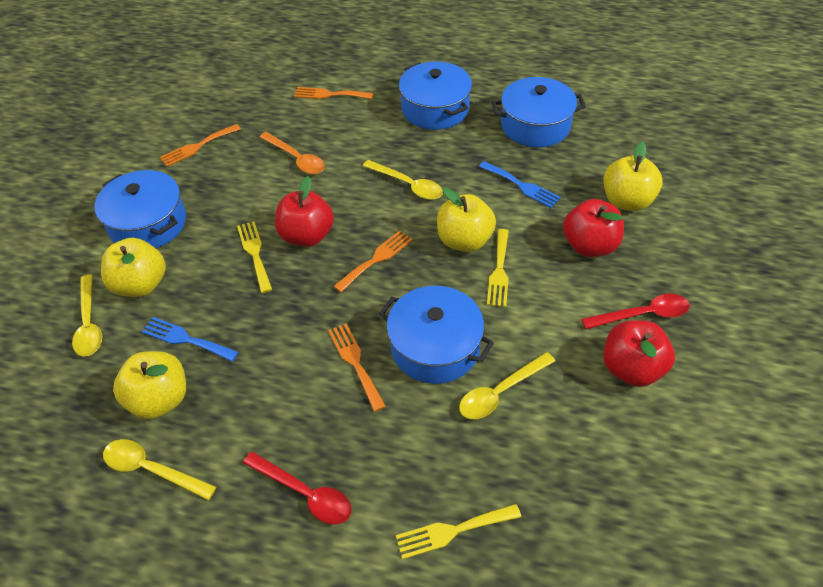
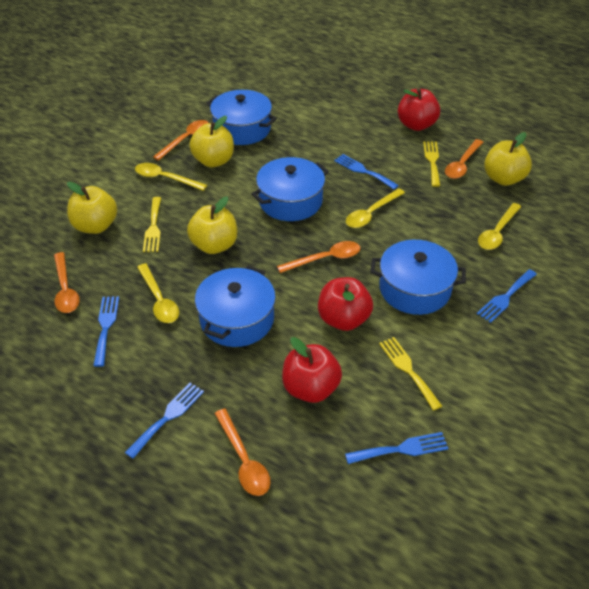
blue fork: [141,317,238,362] [479,161,561,208] = 2 -> [93,296,119,367] [125,383,204,459] [334,154,399,189] [345,432,449,464] [477,269,537,323] = 5
orange fork: [160,124,241,167] [294,87,374,99] [328,323,386,412] [333,230,413,293] = 4 -> none = 0
orange spoon: [260,132,325,174] = 1 -> [54,252,80,313] [153,120,209,161] [214,409,271,496] [277,241,361,273] [445,139,483,179] = 5
red spoon: [243,451,351,524] [581,294,690,329] = 2 -> none = 0

